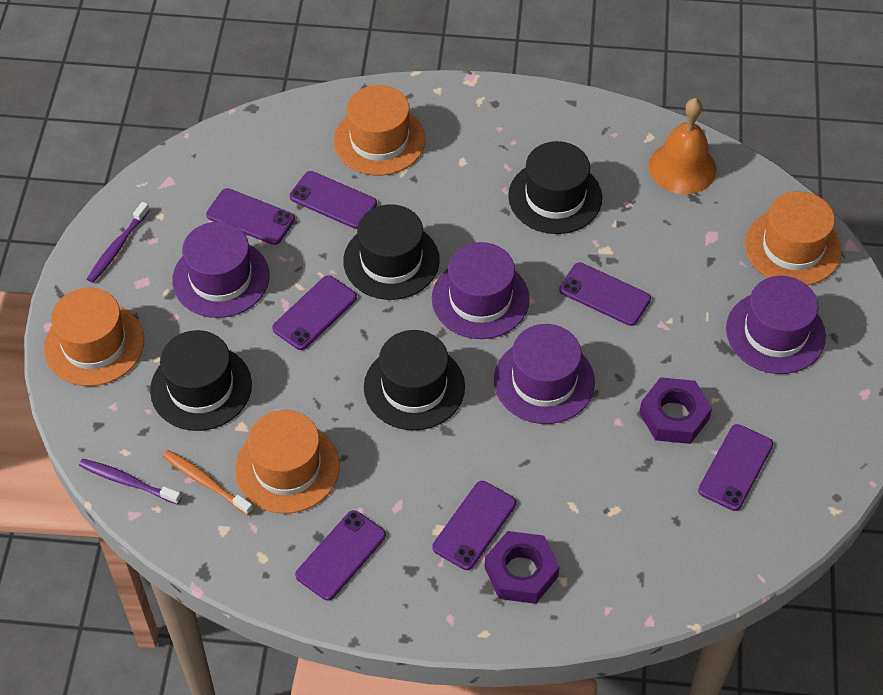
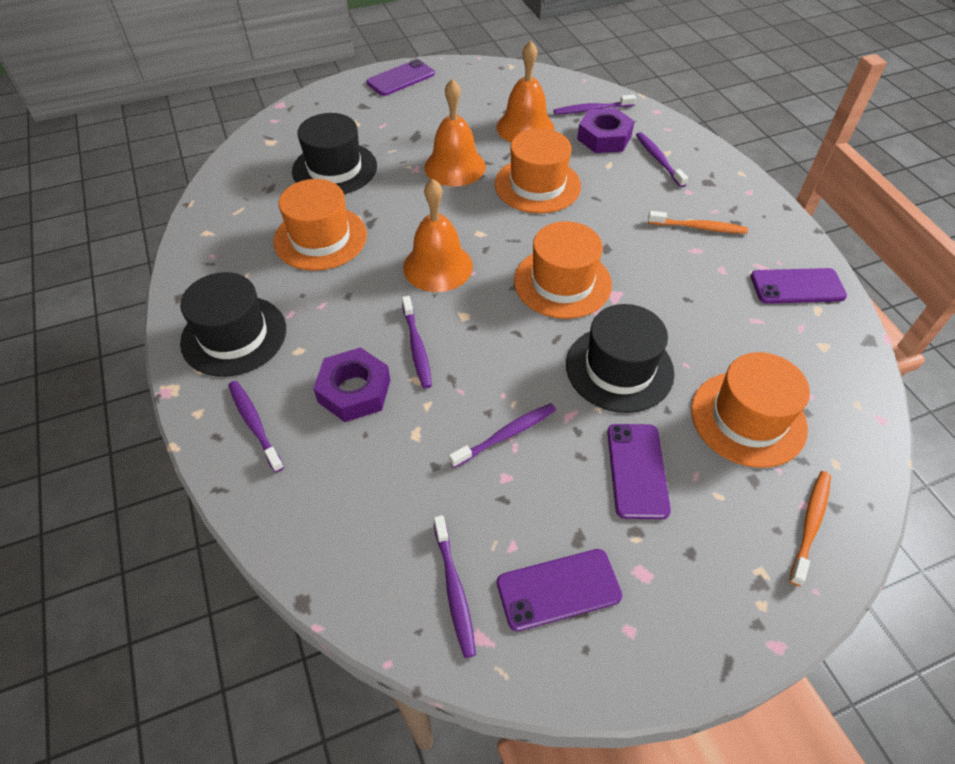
black hat: [150,330,252,431] [343,204,440,300] [364,330,465,430] [508,141,602,234] = 4 -> [180,272,286,377] [292,113,377,194] [566,304,675,413] = 3
orange bell: [649,98,717,194] = 1 -> [403,178,473,292] [424,79,486,187] [496,40,554,142] = 3
orange toothbrush: [163,450,253,515] = 1 -> [648,211,748,234] [789,471,831,586] = 2
purple hat: [172,222,270,318] [432,242,530,339] [494,324,595,424] [726,276,826,374] = 4 -> none = 0
purple phone: [206,188,295,245] [272,275,357,350] [290,171,377,229] [295,510,386,600] [432,481,516,570] [559,262,651,326] [698,424,773,511] = 7 -> [366,59,435,96] [497,549,622,631] [607,424,671,519] [751,268,847,304] = 4
purple toothbrush: [79,459,182,505] [87,202,150,283] = 2 -> [228,381,284,472] [402,296,432,389] [434,515,476,658] [449,403,556,468] [554,95,636,115] [636,132,688,188] = 6

